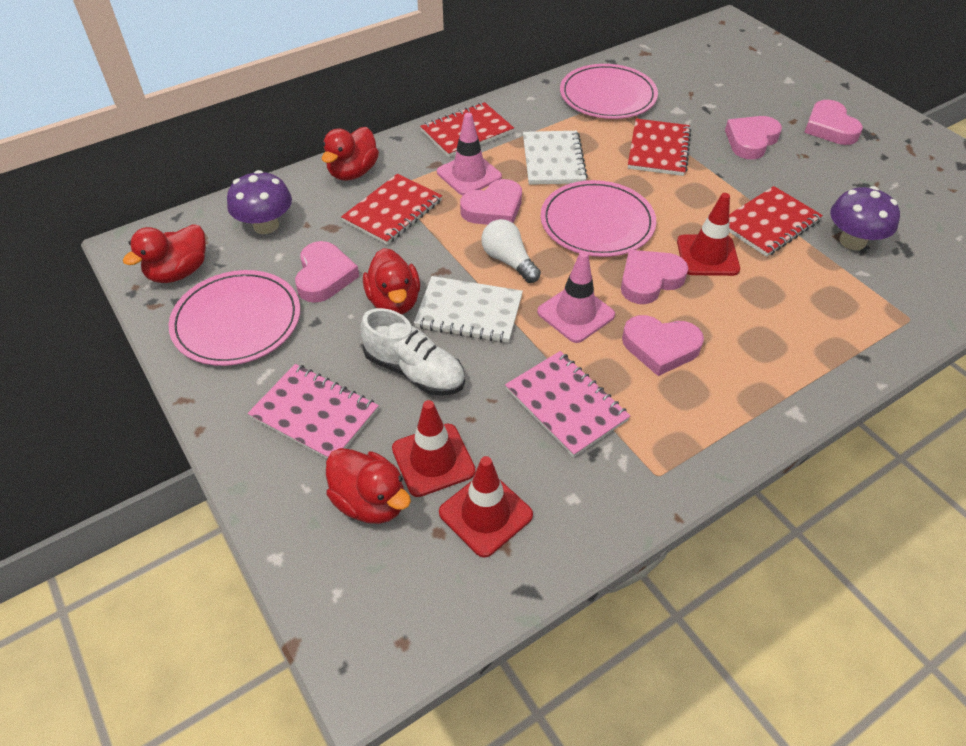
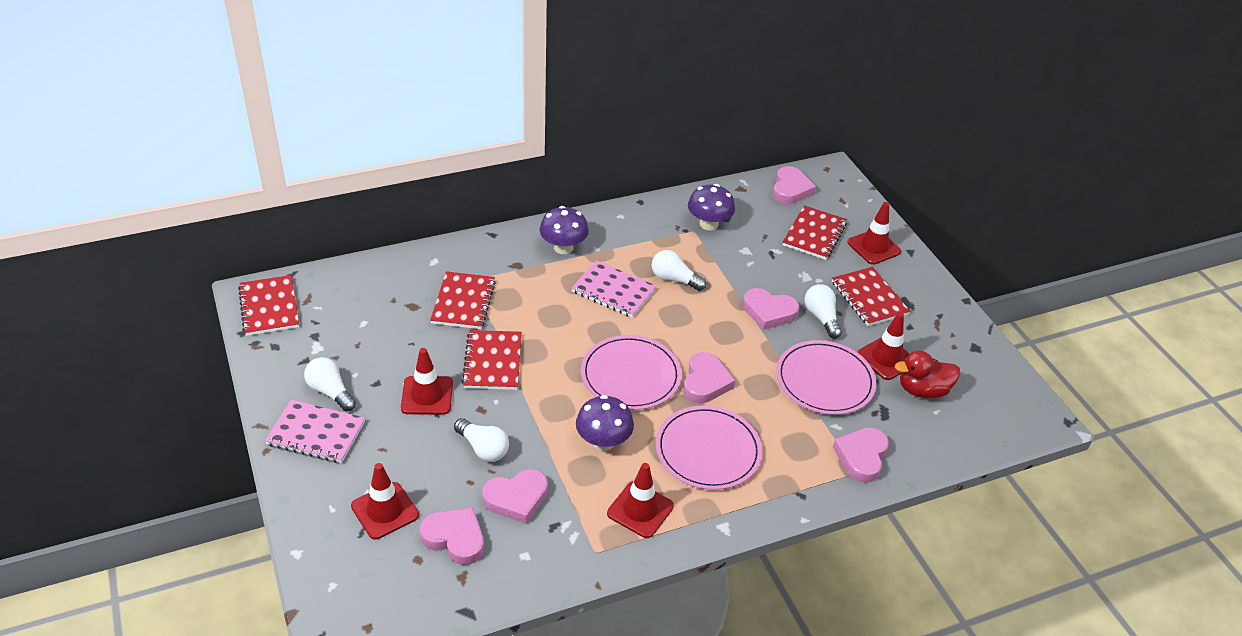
pink traffic cone: [437,113,502,195] [537,251,615,343] = 2 -> none = 0
purple mushroom: [227,170,292,234] [830,186,900,250] = 2 -> [539,206,589,254] [576,395,634,451] [688,184,735,230] = 3
red duck: [123,224,206,283] [322,127,379,181] [326,448,411,524] [363,248,420,314] = 4 -> [895,350,960,398] = 1
red notebook: [341,174,442,245] [420,102,514,157] [628,119,691,176] [729,186,823,257] = 4 -> [238,275,299,336] [430,271,496,329] [462,330,522,390] [783,205,847,260] [832,267,910,326] = 5
red traffic cone: [392,400,476,497] [439,456,533,557] [677,193,740,276] = 3 -> [351,463,419,540] [401,348,453,415] [607,463,674,538] [848,202,901,265] [857,312,910,380] = 5
white light bulb: [481,219,541,283] = 1 -> [304,357,356,411] [454,418,509,462] [652,250,706,291] [804,284,842,338] = 4
white notebook: [414,276,523,343] [523,131,588,185] = 2 -> none = 0
white shoe: [361,308,465,396] = 1 -> none = 0

